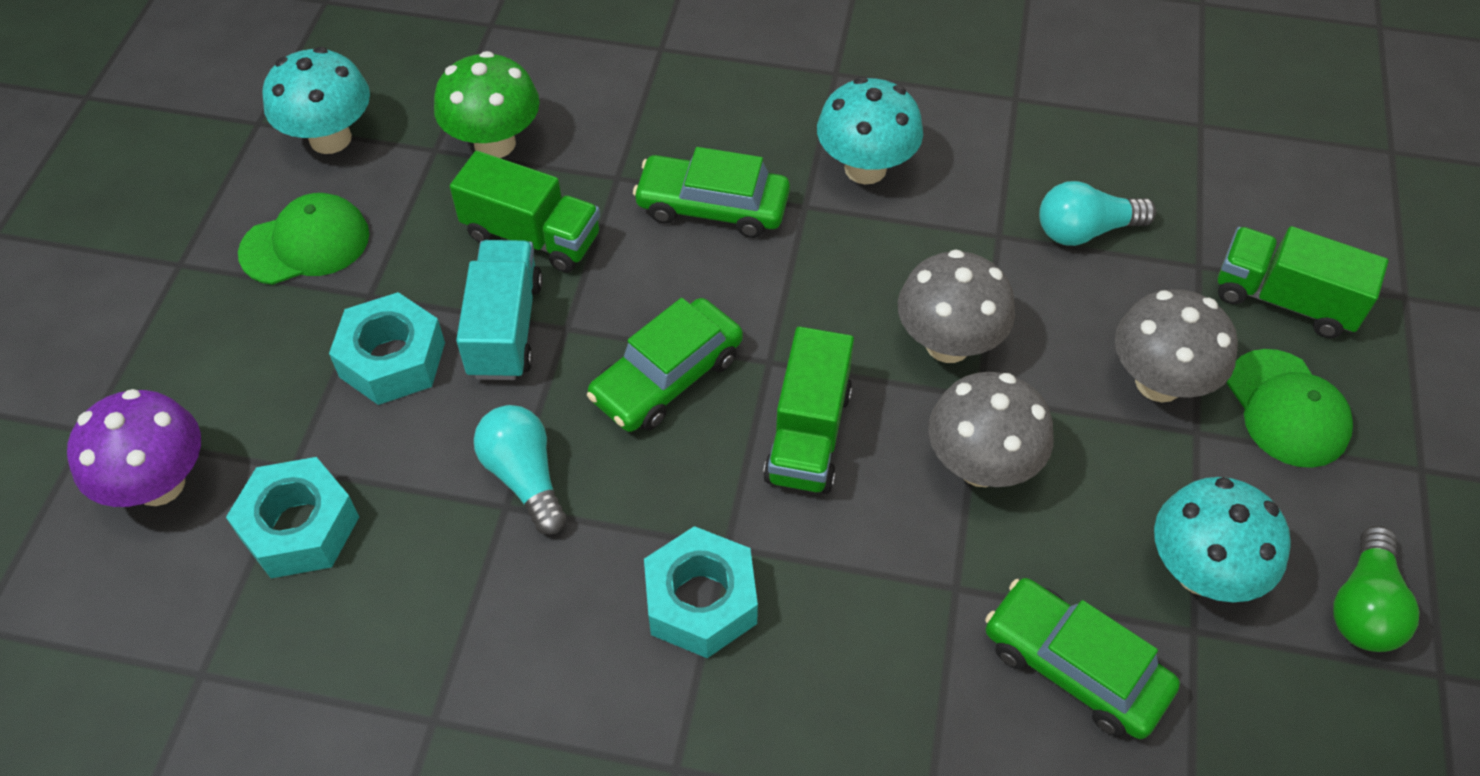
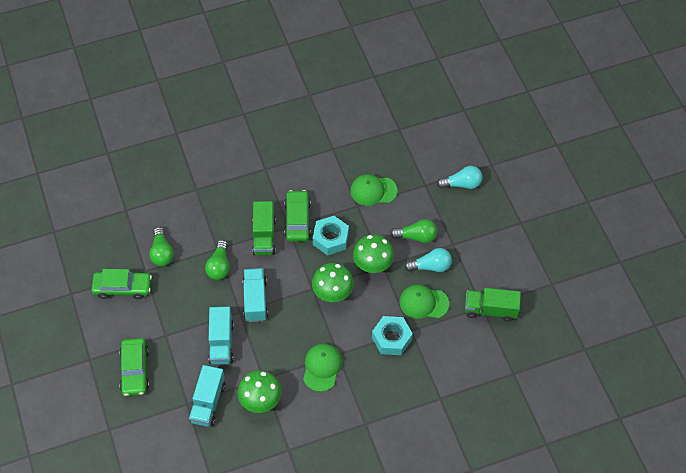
green cap: [238,193,369,285] [1227,349,1353,468] = 2 -> [303,344,342,392] [350,174,398,206] [399,284,449,319] = 3
green light bulb: [1333,526,1420,652] = 1 -> [149,227,174,266] [205,240,230,280] [390,219,437,243] = 3
green mushroom: [434,51,540,158] = 1 -> [238,370,282,413] [312,263,354,302] [353,234,394,273] = 3
green truck: [450,151,600,273] [763,327,854,494] [1218,226,1389,338] = 3 -> [252,201,276,255] [465,288,521,322] = 2
grey mushroom: [898,249,1015,363] [928,372,1054,487] [1115,289,1238,402] = 3 -> none = 0
purple mushroom: [67,389,201,507] = 1 -> none = 0
turquoise mushroom: [262,47,370,154] [817,77,923,184] [1154,477,1291,602] = 3 -> none = 0
turquoise nut: [226,457,359,578] [329,292,445,405] [644,526,758,658] = 3 -> [313,216,349,256] [372,316,413,355] = 2
turquoise truck: [456,240,543,380] = 1 -> [189,365,225,427] [208,307,234,365] [242,268,268,322] = 3

